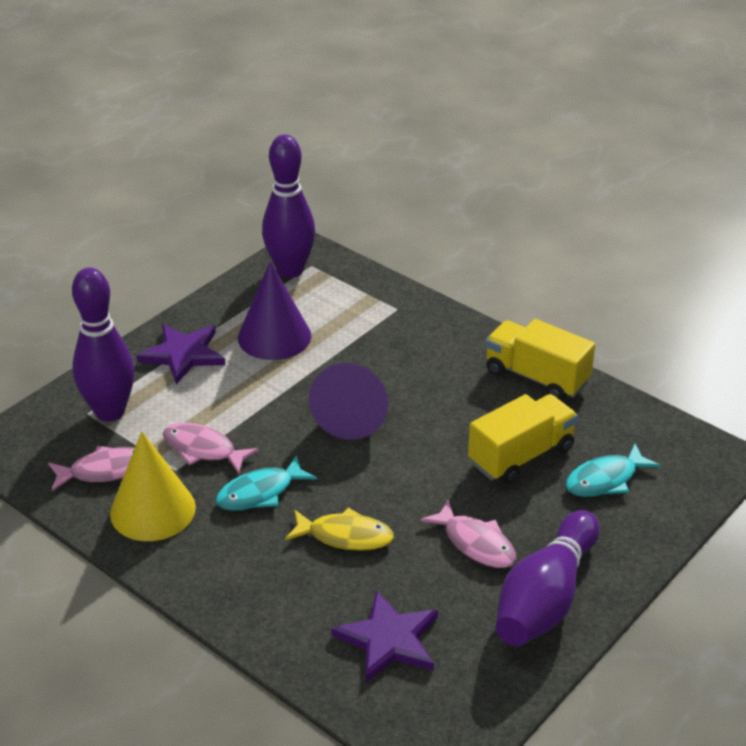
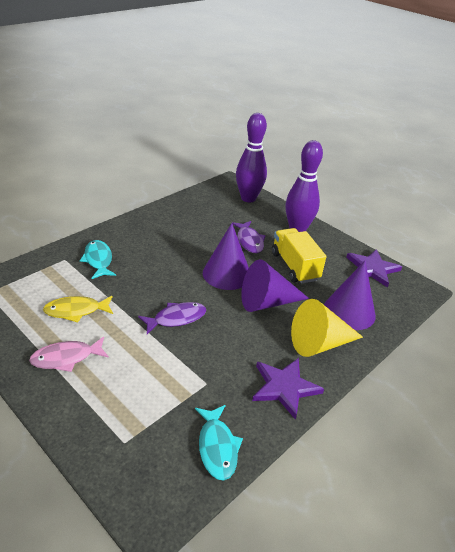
pink fish: [48,446,135,491] [163,423,259,474] [420,499,516,568] = 3 -> [29,336,109,372] = 1
purple bowling pin: [72,267,135,422] [262,134,315,278] [495,510,600,646] = 3 -> [236,113,267,202] [286,140,323,232] = 2
purple cone: [238,261,311,360] [309,363,388,440] = 2 -> [203,223,249,290] [241,259,309,312] [324,261,376,330] = 3
purple fish: none = 0 -> [138,302,206,334] [232,221,266,253] = 2
yellow truck: [468,394,578,484] [485,319,595,401] = 2 -> [272,228,326,284] = 1

